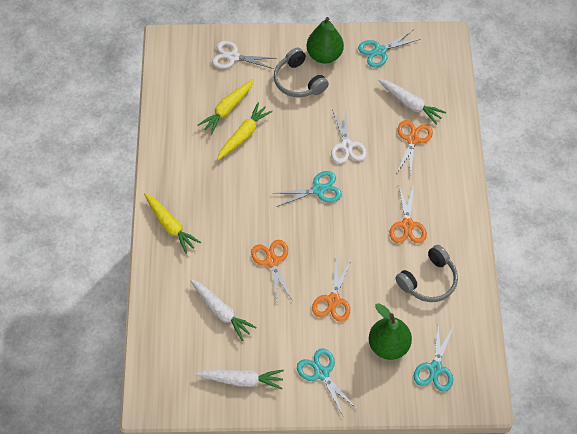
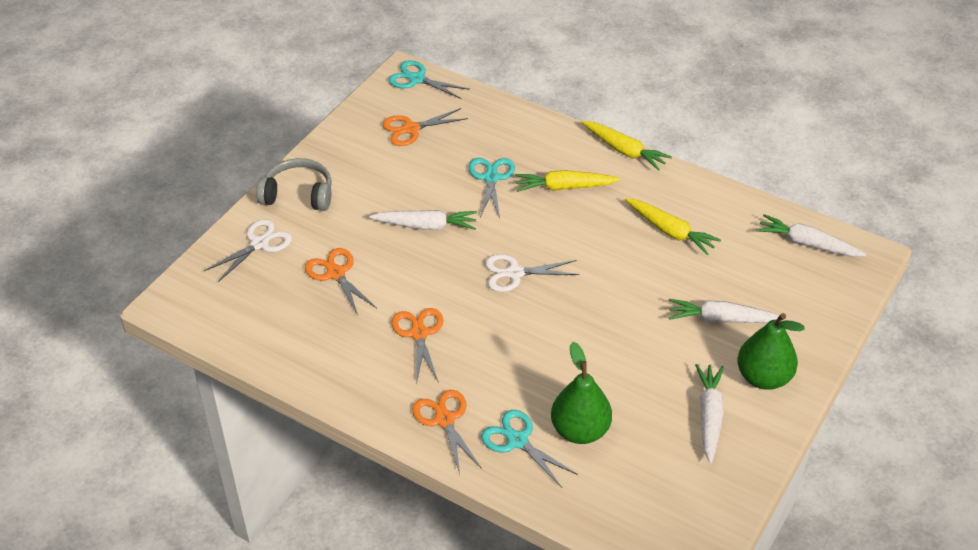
grey headphones: [274,48,329,97] [396,245,458,302] = 2 -> [256,158,332,211] = 1
turquoise scissors: [272,171,342,207] [297,348,356,416] [358,30,420,67] [414,325,454,392] = 4 -> [388,60,470,99] [468,158,515,218] [481,410,578,488] = 3
white carrot: [190,279,256,341] [196,370,284,390] [378,79,446,125] = 3 -> [369,210,477,230] [669,299,780,323] [695,364,724,464] [757,214,866,257] = 4

